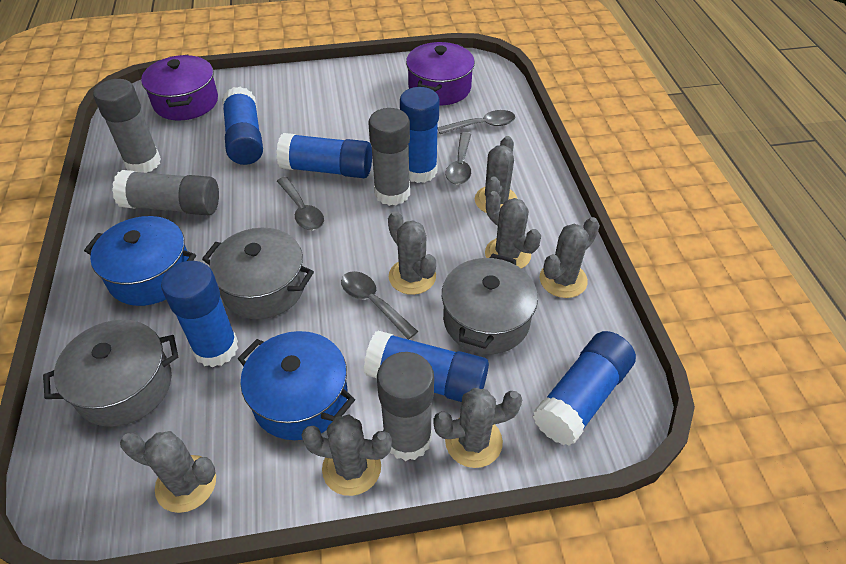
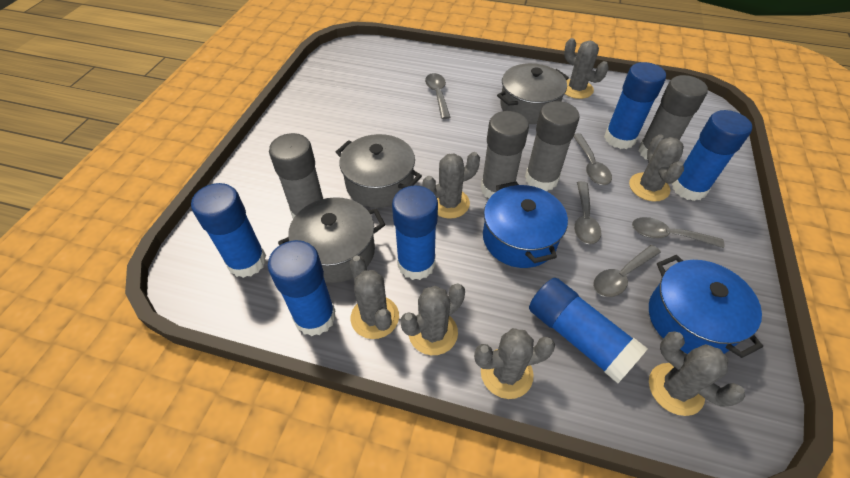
grey spoon: [277,177,324,230] [341,271,418,339] [437,110,515,134] [446,132,471,185] = 4 -> [425,73,450,119] [574,133,612,185] [574,181,601,244] [593,245,661,297] [632,217,724,248] = 5
purple pot: [141,55,218,121] [406,42,475,105] = 2 -> none = 0

